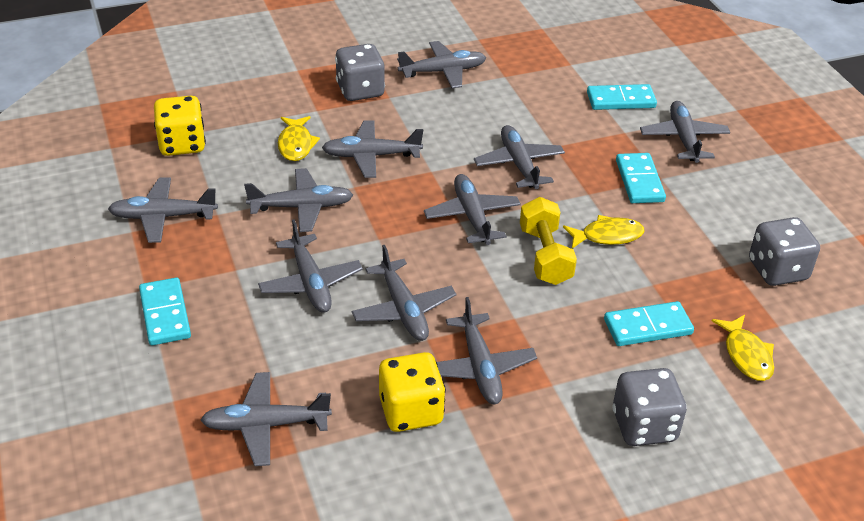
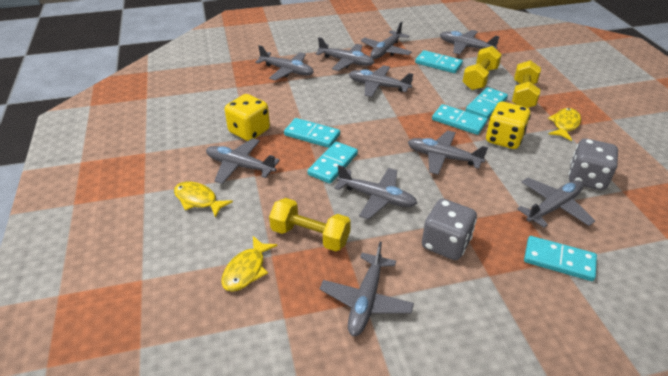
grey dice: [335,44,385,101] [613,368,687,446] [749,217,820,286] = 3 -> [422,199,477,260] [568,138,618,190] = 2
grey plane: [108,177,218,243] [201,372,332,466] [244,168,353,232] [258,219,363,313] [322,120,423,178] [352,245,456,341] [397,41,486,88] [424,174,521,245] [437,297,537,404] [474,125,565,189] [640,101,730,163] = 11 -> [206,138,280,184] [255,45,314,80] [315,37,375,71] [320,242,414,336] [334,165,418,220] [349,65,413,97] [361,22,412,59] [408,130,488,175] [440,30,500,54] [517,178,595,228] = 10
turquoise domino: [139,277,191,345] [587,84,657,110] [604,301,694,346] [616,153,666,203] = 4 -> [284,118,340,148] [307,142,358,184] [415,50,463,73] [432,104,488,135] [466,87,508,119] [524,236,597,281] = 6
yellow dumbbell: [520,197,577,285] = 1 -> [269,198,351,251] [462,46,502,90] [512,60,541,108] = 3

